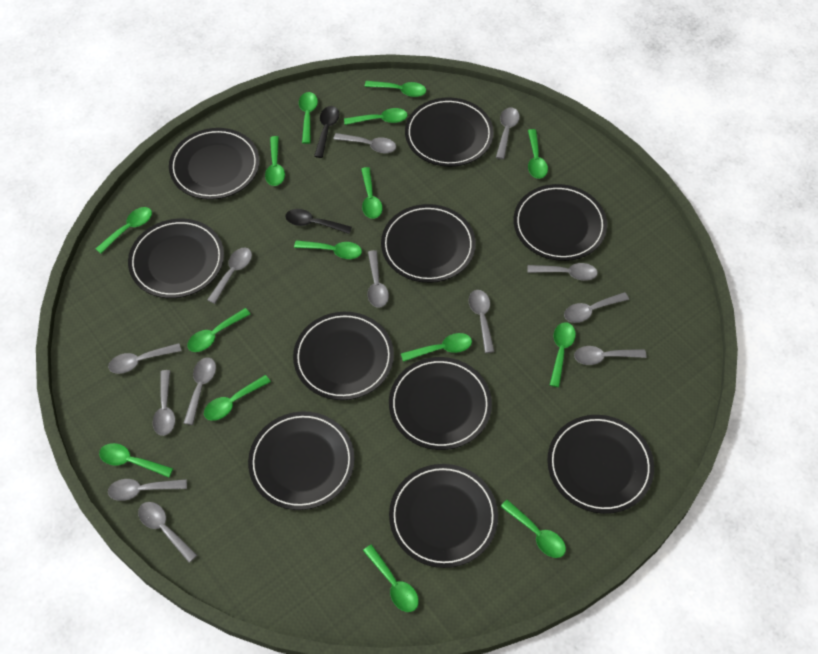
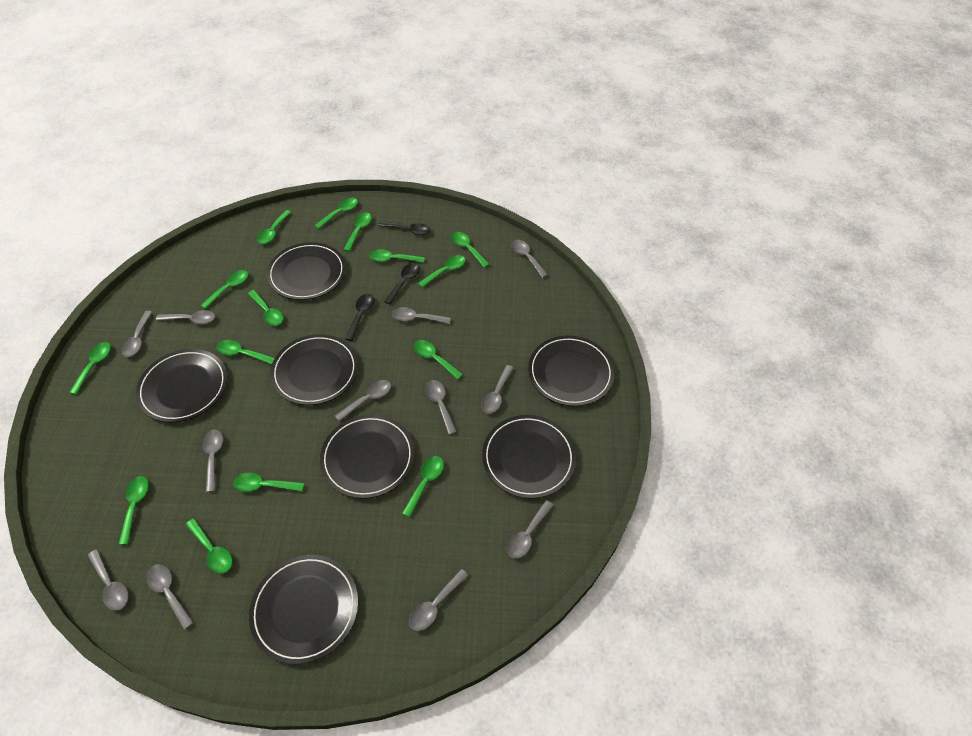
black plate: [128,219,224,298] [169,128,260,200] [248,411,355,510] [293,312,394,400] [381,204,476,283] [389,357,492,450] [389,464,498,568] [405,97,494,167] [514,184,607,261] [547,415,654,514] = 10 -> [136,349,227,422] [249,555,358,664] [267,242,346,300] [270,334,358,405] [320,415,415,499] [482,415,576,499] [528,335,615,406] = 7
black spoon: [285,209,352,234] [314,106,339,158] = 2 -> [345,294,374,341] [379,221,430,235] [384,263,420,305] = 3
grey spoon: [108,343,182,374] [108,479,187,501] [138,502,197,563] [152,370,175,436] [184,358,216,425] [207,247,252,304] [333,133,396,153] [368,250,389,308] [469,290,495,353] [496,108,520,159] [527,263,598,281] [564,292,629,323] [574,346,647,365] = 13 -> [88,549,129,611] [121,311,152,357] [146,564,194,630] [156,310,215,324] [202,430,223,492] [335,380,391,422] [392,307,451,324] [409,569,469,631] [425,380,457,435] [481,365,514,414] [507,500,554,559] [511,240,548,278] = 12

